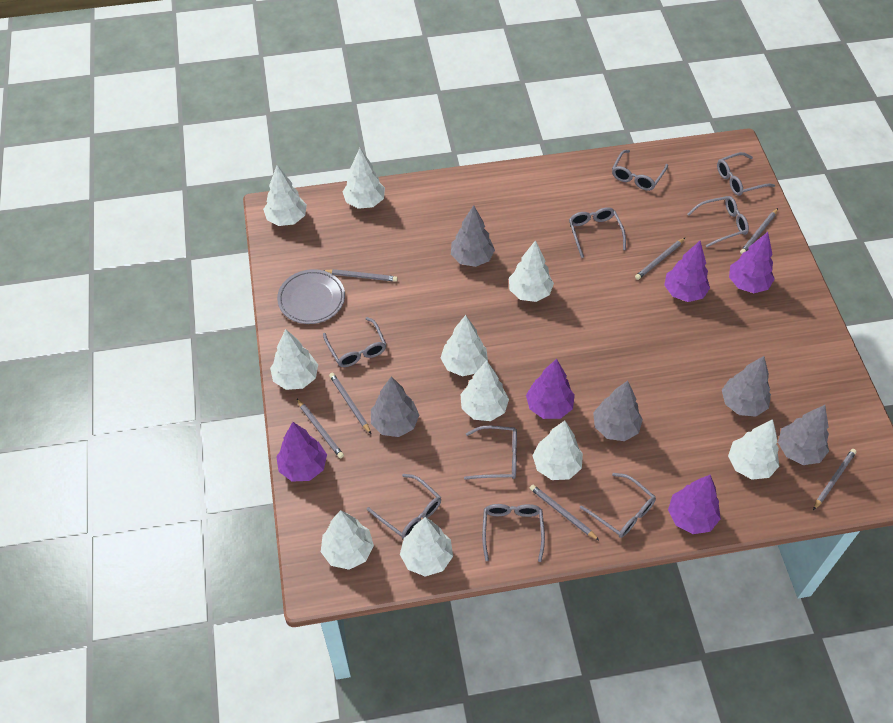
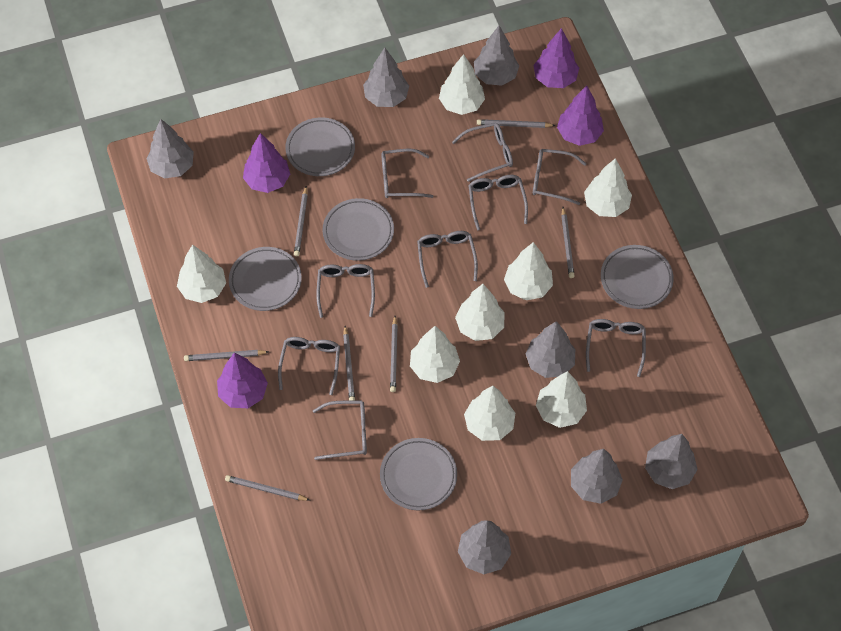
grey plate: [277,269,345,324] = 1 -> [229,247,302,311] [285,117,355,176] [322,198,394,261] [380,438,457,511] [601,245,674,309] = 5
grey tree: [371,376,419,437] [451,205,495,267] [593,381,643,441] [722,356,771,417] [778,405,829,465] = 5 -> [146,119,194,179] [363,47,409,107] [458,521,511,574] [474,26,519,86] [525,321,575,378] [571,449,623,504] [645,434,698,489] = 7
purple tree: [276,422,327,482] [526,359,575,419] [664,241,710,302] [668,475,721,534] [729,232,775,293] = 5 -> [217,353,268,408] [243,133,290,193] [534,28,579,88] [557,86,604,146] = 4
white tree: [263,165,307,226] [270,329,318,390] [321,510,374,570] [343,148,385,209] [400,517,453,577] [441,315,488,376] [460,360,509,421] [509,240,554,302] [532,421,583,480] [728,419,779,480] = 10 -> [177,244,226,303] [410,326,460,383] [439,54,485,115] [455,284,505,341] [464,386,515,441] [504,242,553,300] [536,371,587,428] [584,158,632,217] = 8

